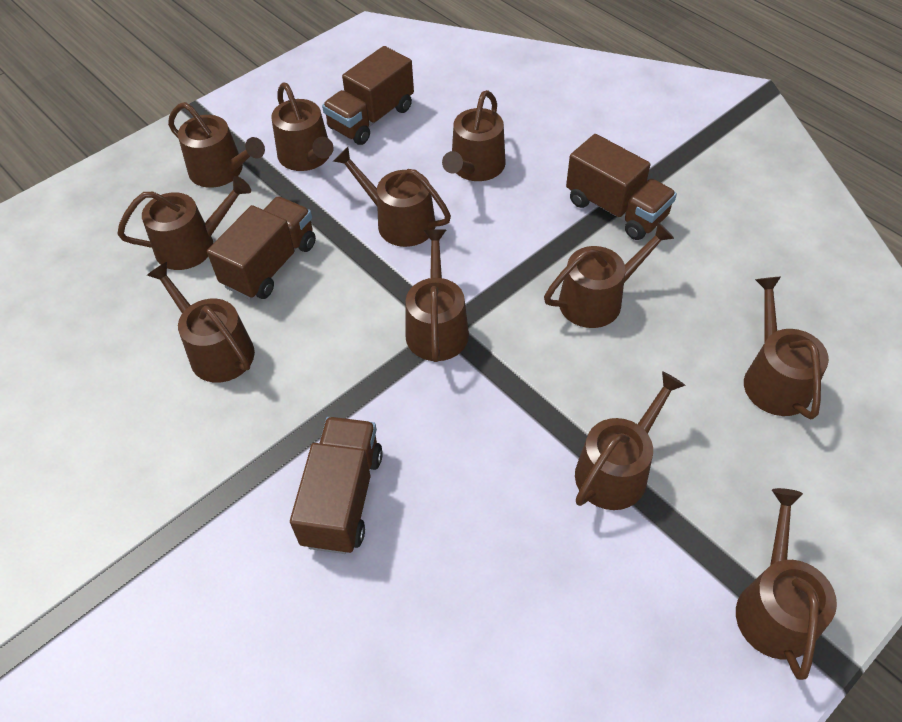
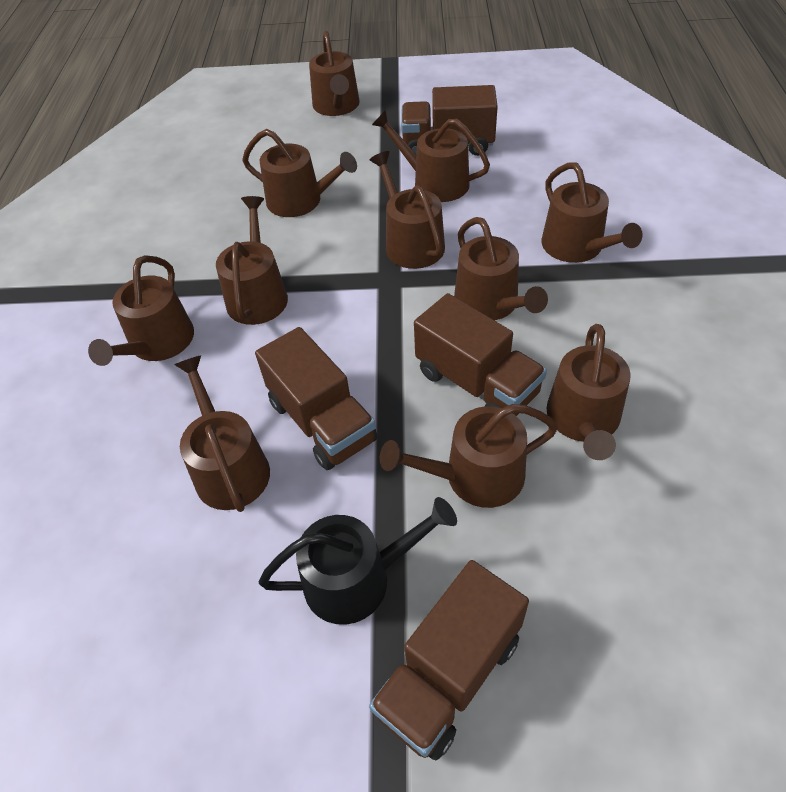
black watering can: none = 0 -> [259,497,457,625] = 1

